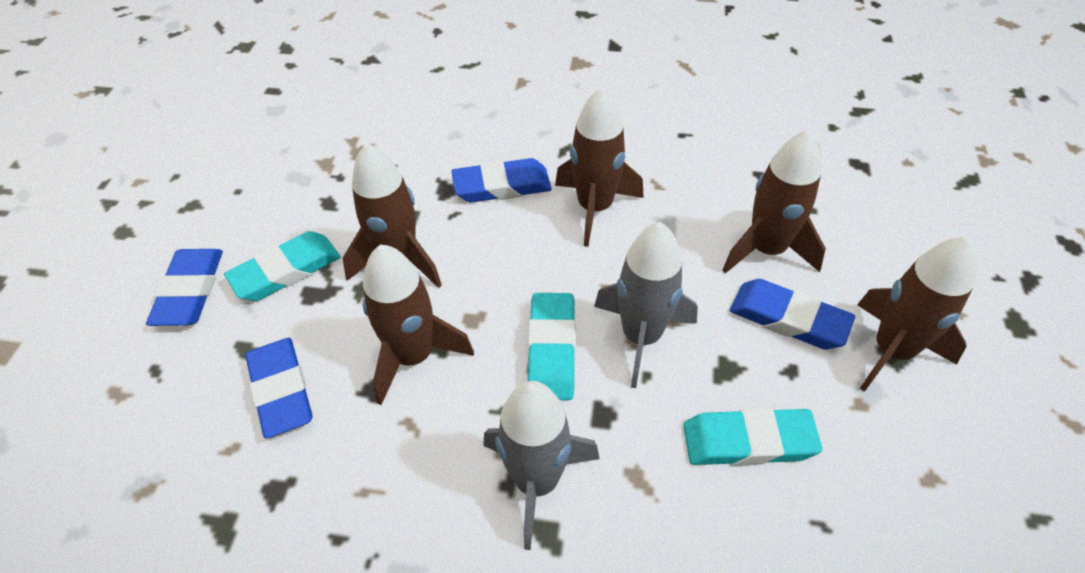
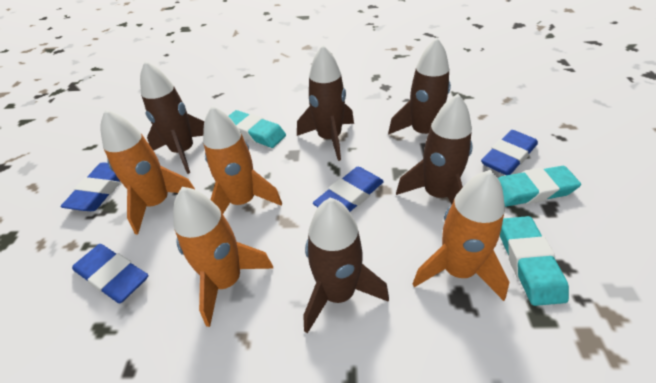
grey rocket: [483,381,600,550] [594,222,698,388] = 2 -> none = 0
orange rocket: none = 0 -> [100,109,195,235] [173,187,274,327] [203,106,282,214] [413,170,509,301] = 4

